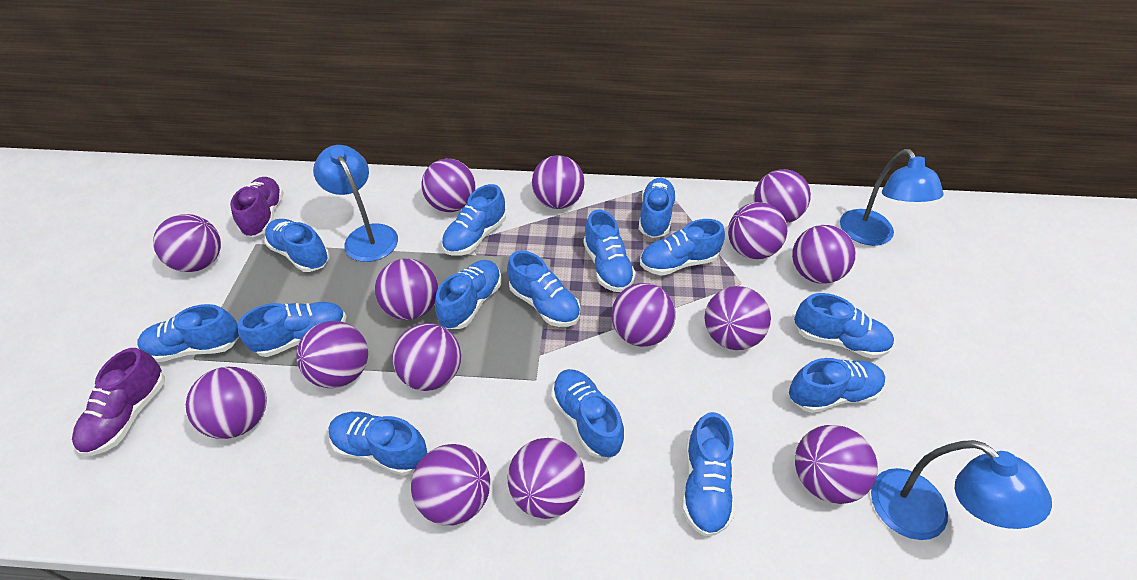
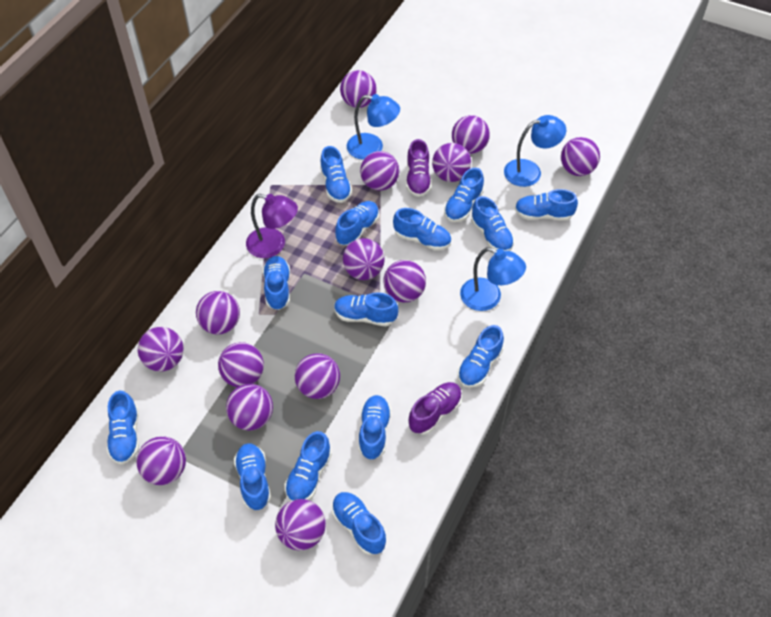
purple ball: [153,214,221,272] [186,367,267,439] [296,321,368,388] [375,258,438,320] [392,323,461,391] [411,444,490,525] [422,159,475,212] [508,438,585,519] [532,155,585,209] [611,283,676,347] [704,286,771,350] [728,202,787,259] [754,169,811,223] [792,225,856,284] [795,425,878,504] = 15 -> [136,436,186,485] [138,327,183,372] [196,291,240,334] [218,342,264,387] [226,384,273,430] [275,499,326,550] [295,353,340,399] [340,70,377,108] [343,238,385,280] [360,151,399,191] [383,260,426,303] [432,143,471,182] [452,115,490,154] [561,137,600,176] = 14
purple lamp: none = 0 -> [246,194,298,258] = 1

